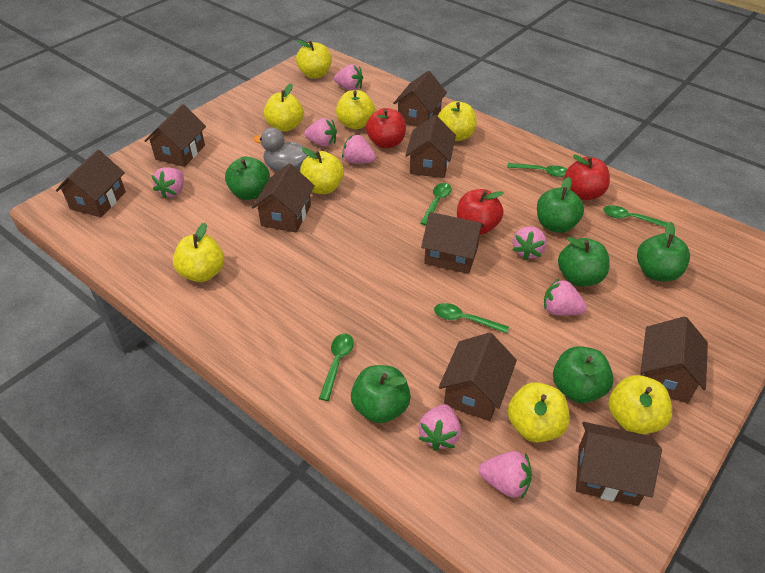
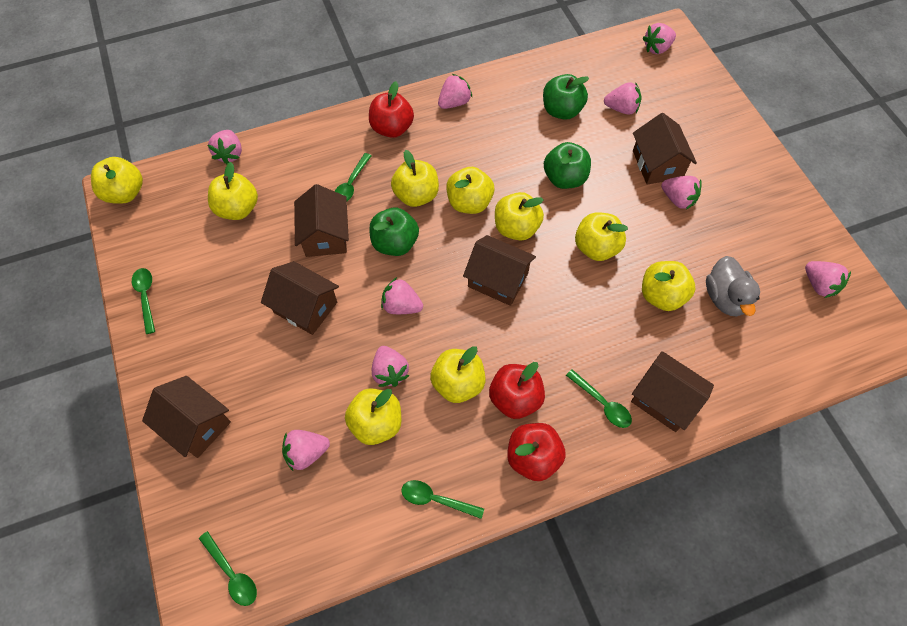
brown house: [56,150,126,217] [144,104,206,167] [252,164,315,233] [393,71,447,127] [405,115,456,178] [421,212,485,274] [439,333,517,421] [576,422,662,506] [641,316,708,403] = 9 -> [142,376,231,458] [261,261,339,335] [294,184,349,257] [463,235,536,306] [631,351,714,432] [633,113,697,185] = 6
green apple: [225,157,270,200] [351,365,411,423] [537,177,584,233] [553,346,614,403] [558,237,610,286] [637,222,690,282] = 6 -> [369,208,419,256] [543,74,589,120] [544,142,591,189] = 3
pink strawberry: [151,167,184,199] [304,118,337,147] [334,64,363,90] [342,134,376,164] [418,404,461,451] [479,451,532,498] [513,226,547,260] [544,278,587,316] = 8 -> [208,130,242,164] [282,430,330,471] [372,346,409,387] [381,277,423,314] [438,74,472,109] [604,82,641,115] [643,23,676,54] [661,176,702,210] [805,261,851,298] = 9
yellow apple: [173,223,224,282] [264,83,304,132] [296,40,332,79] [300,148,344,194] [336,90,375,130] [438,101,477,141] [507,382,570,442] [608,375,672,434] = 8 -> [91,157,143,204] [208,162,258,220] [345,388,401,445] [391,150,439,207] [430,346,486,403] [446,167,494,214] [495,192,544,241] [575,212,628,261] [642,261,695,311] = 9

